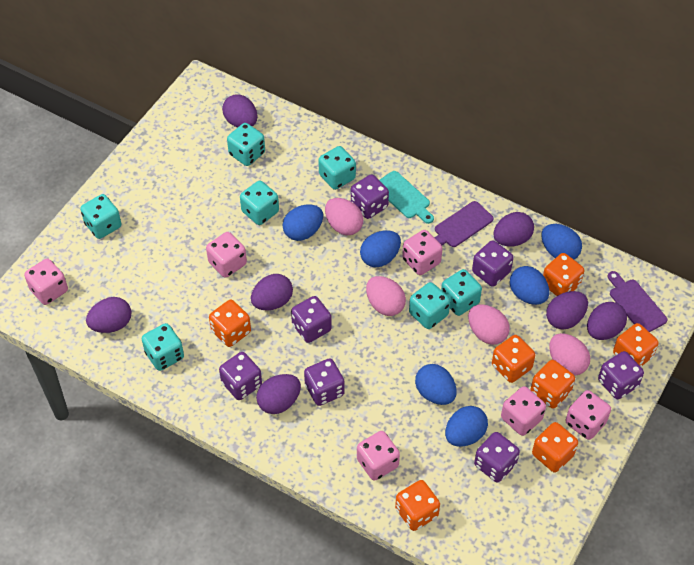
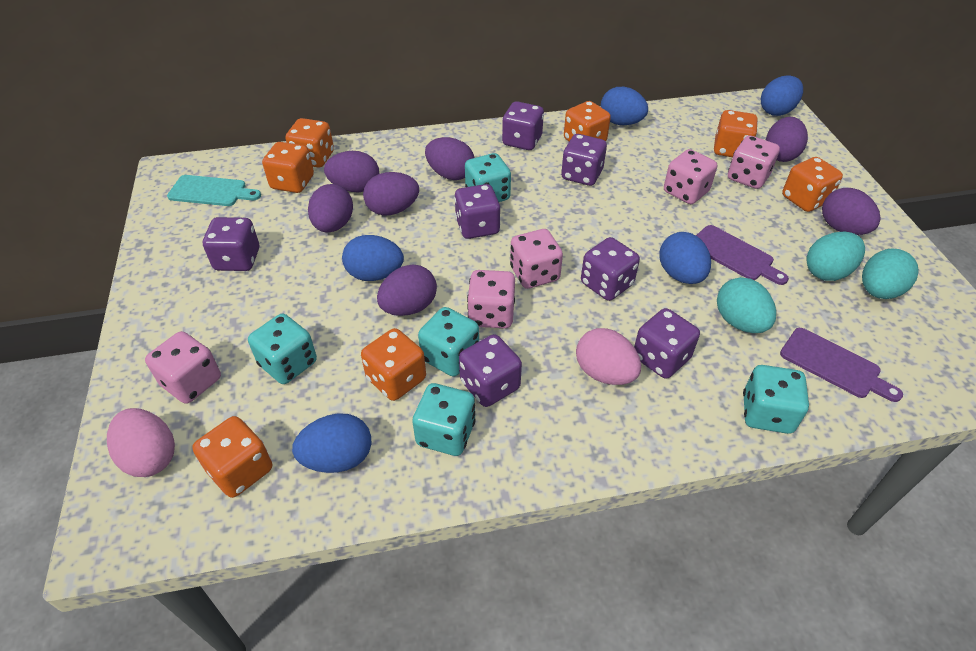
blue egg: [283,204,323,241] [360,230,401,267] [415,364,457,405] [445,406,488,447] [510,266,549,305] [541,224,582,259] = 6 -> [292,413,371,473] [342,235,404,281] [601,87,648,125] [659,232,711,284] [761,76,803,116] = 5
pink dice: [24,259,68,305] [206,232,247,278] [357,431,400,481] [402,230,443,275] [501,386,546,436] [566,390,611,440] = 6 -> [145,331,221,404] [467,270,515,328] [510,229,563,289] [664,149,717,204] [728,136,780,189] = 5
pink egg: [325,198,363,235] [366,276,406,316] [468,304,510,345] [549,333,590,376] = 4 -> [107,408,175,477] [576,328,641,385] = 2
turquoise dice: [80,194,121,239] [142,323,184,371] [227,123,265,166] [240,180,279,225] [318,146,356,190] [409,282,450,329] [441,269,482,316] = 7 -> [248,314,317,384] [412,383,476,456] [418,307,479,377] [465,153,511,202] [743,365,809,434] = 5
turquoise egg: none = 0 -> [717,277,776,333] [806,232,865,281] [862,248,919,299] = 3

